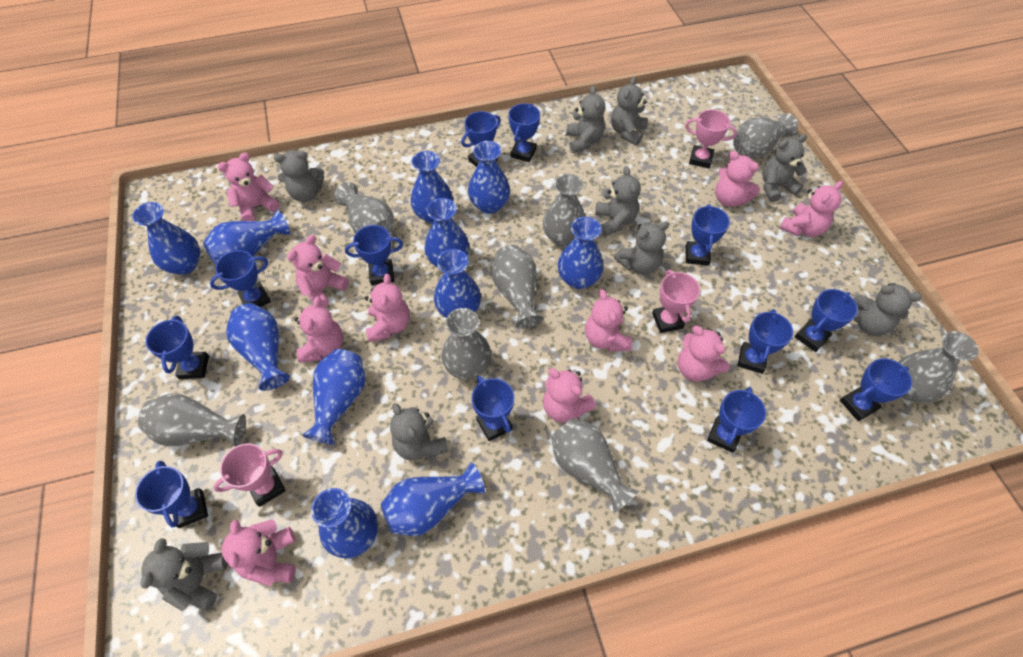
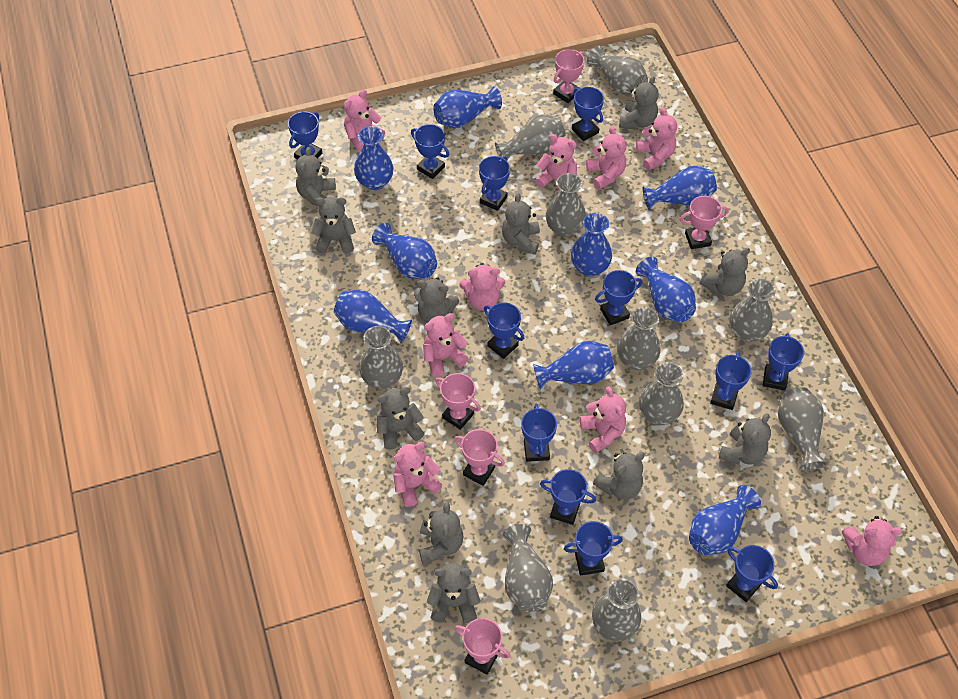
blue vase: [132,202,200,275] [203,210,290,265] [226,303,290,391] [302,349,366,445] [311,488,378,558] [381,462,485,536] [410,151,453,224] [424,198,469,267] [434,249,481,318] [468,141,510,214] [558,217,604,289] = 11 -> [334,290,412,344] [354,126,393,190] [372,223,437,279] [433,86,502,128] [533,341,614,390] [571,213,612,276] [636,256,696,322] [643,166,717,210] [689,485,761,555] = 9
grey teddy bear: [141,538,228,611] [274,151,324,202] [390,403,449,461] [566,86,605,153] [595,166,641,236] [611,76,648,145] [614,221,669,275] [762,134,807,202] [853,283,922,336] = 9 -> [295,147,336,207] [311,197,356,254] [377,387,425,450] [414,277,459,323] [419,501,464,563] [427,563,480,623] [502,193,540,255] [593,452,645,500] [619,76,659,130] [700,248,750,296] [719,414,771,465] = 11
grey vase: [138,394,246,446] [334,182,394,236] [442,308,491,380] [491,245,544,329] [543,174,586,247] [551,418,639,513] [733,113,798,159] [898,331,979,403] = 8 -> [359,326,403,389] [495,115,565,160] [503,524,553,612] [546,173,586,237] [587,46,648,95] [592,579,641,641] [617,307,660,370] [639,362,684,425] [730,279,776,342] [778,387,828,471] = 10
pink teddy bear: [218,153,280,221] [222,520,296,586] [287,235,349,308] [294,297,343,362] [365,274,410,342] [543,368,596,422] [585,289,632,351] [677,326,730,382] [715,151,760,207] [780,181,843,237] = 10 -> [344,89,385,153] [393,442,442,507] [423,313,469,377] [460,263,505,311] [535,134,577,192] [580,386,626,453] [586,126,626,189] [636,107,677,170] [842,516,903,566] = 9
pink trophy: [213,443,286,507] [652,270,700,333] [685,110,737,168] = 3 -> [435,373,481,430] [454,429,505,486] [455,618,511,674] [553,49,584,103] [680,196,728,249] = 5

